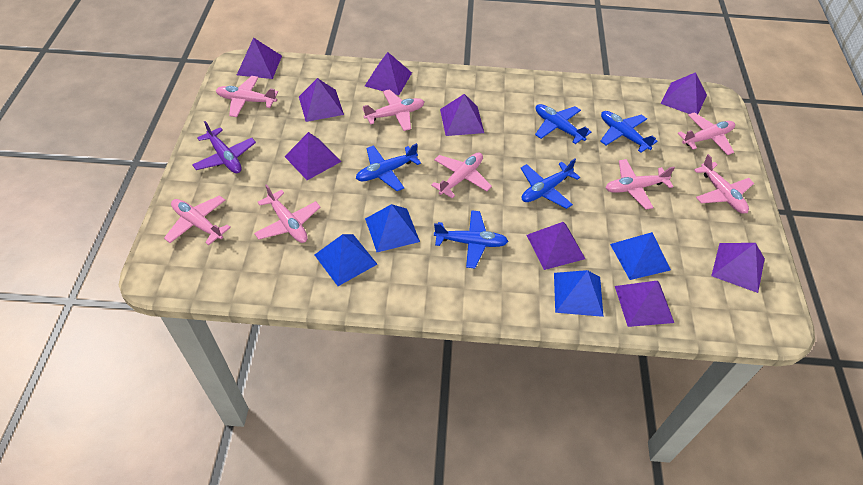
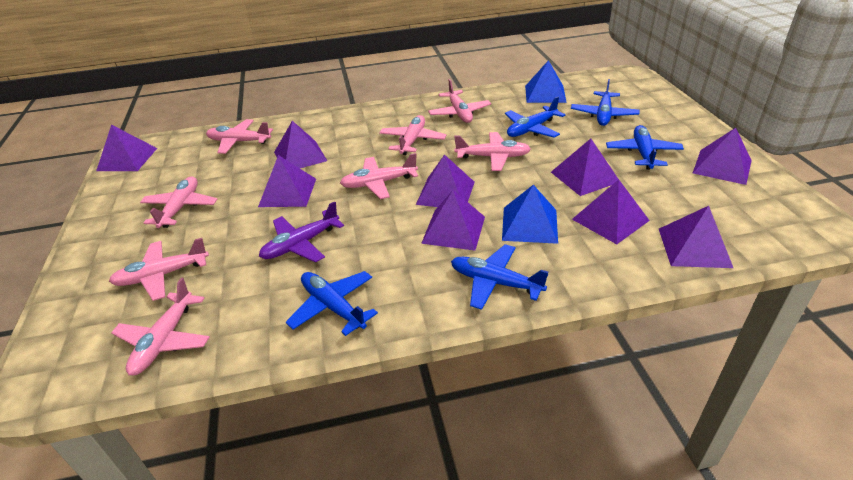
blue pyramid: [315,234,377,286] [365,204,420,252] [554,270,604,317] [610,232,671,280] = 4 -> [502,185,558,244] [525,60,567,103] = 2

